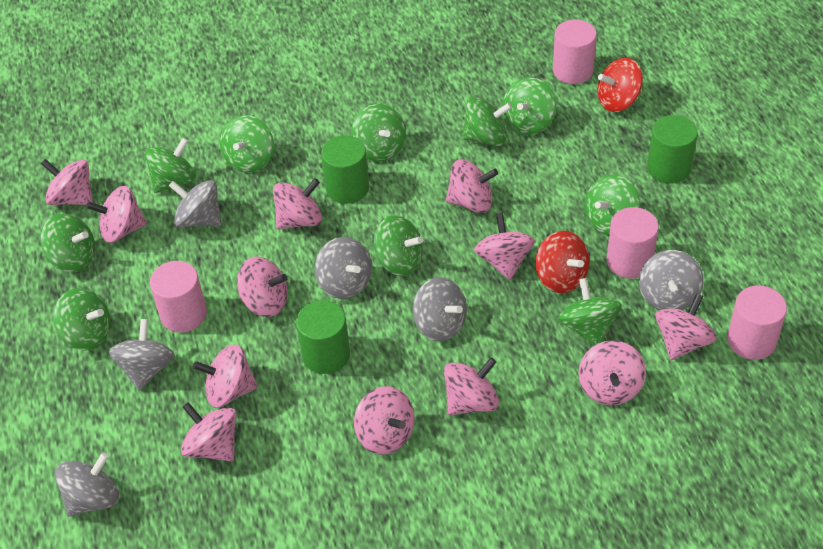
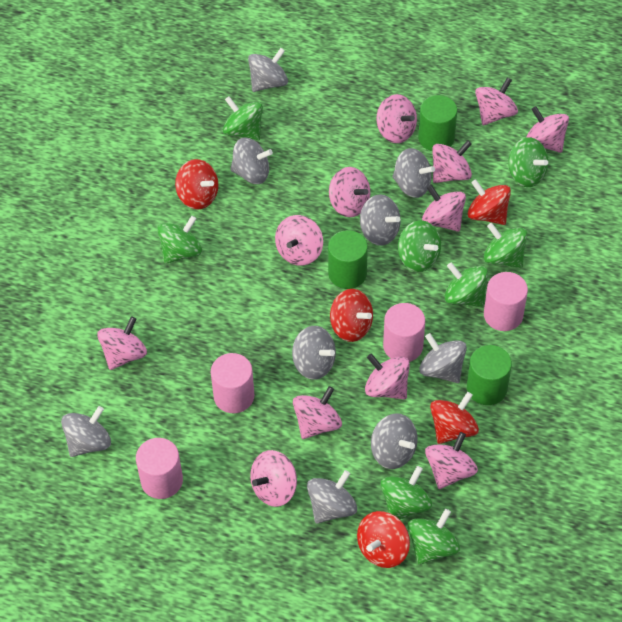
green spinning top: [40,214,95,272] [54,288,111,351] [144,138,196,193] [220,115,274,173] [351,104,406,161] [374,215,423,276] [462,97,512,146] [502,78,556,134] [558,278,622,346] [585,175,640,235] = 10 -> [157,216,202,264] [223,97,263,140] [380,466,432,519] [398,220,441,272] [407,509,460,565] [445,262,488,307] [484,223,527,268] [508,137,548,187] = 8
grey spinning top: [55,452,119,517] [109,319,175,391] [169,180,222,228] [315,237,372,299] [413,277,467,341] [639,250,704,310] = 6 -> [61,406,111,457] [230,137,273,184] [248,48,288,92] [292,326,336,380] [307,470,357,524] [360,194,401,246] [371,413,418,469] [392,148,435,198] [419,333,467,383] = 9
red spinning top: [535,231,590,293] [597,58,643,112] = 2 -> [175,159,218,210] [330,289,373,342] [357,511,410,568] [430,392,479,444] [468,179,511,225] = 5

